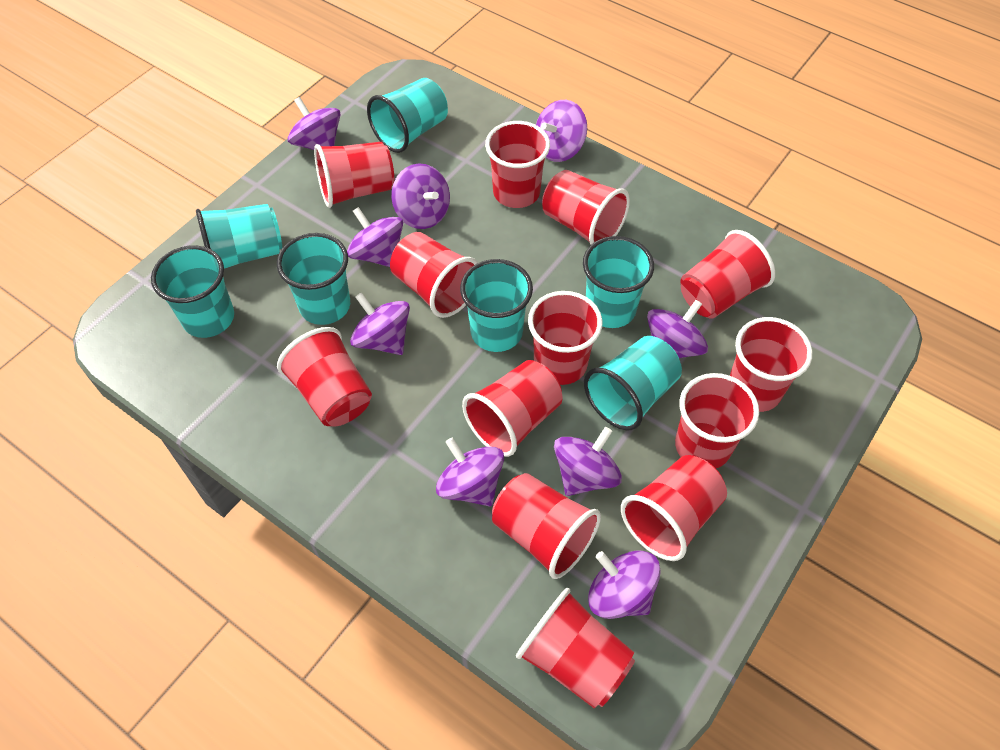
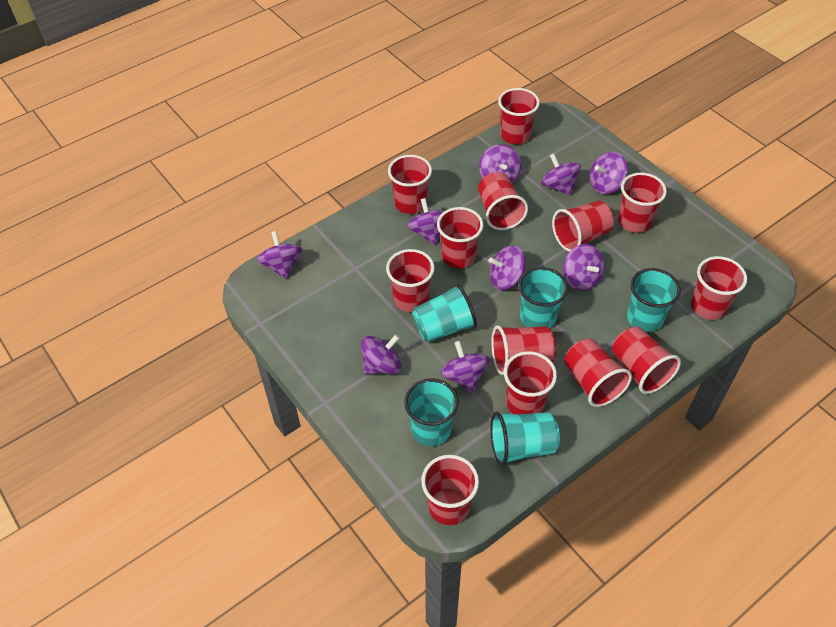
turquoise cup: [151,245,234,338] [196,204,282,269] [277,233,350,325] [367,78,448,153] [460,259,533,352] [583,236,654,328] [584,336,682,430] = 7 -> [404,378,459,446] [412,284,477,342] [490,412,560,466] [519,267,568,328] [627,268,681,332] = 5

